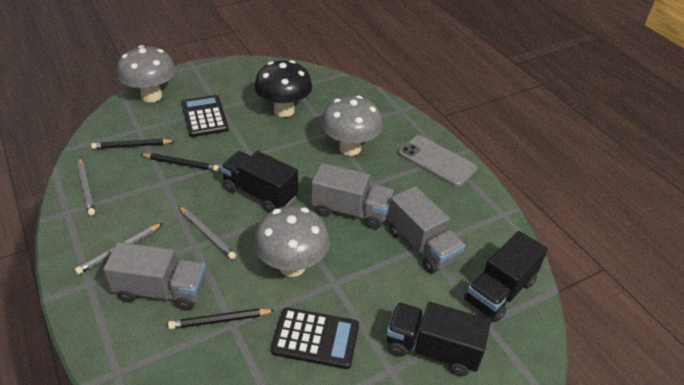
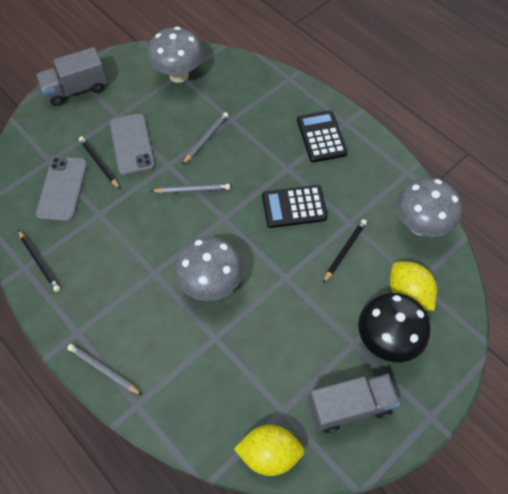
black truck: [220,151,298,213] [387,302,491,376] [464,231,548,322] = 3 -> none = 0
grey phone: [398,135,477,187] = 1 -> [36,157,88,222] [110,114,155,176] = 2
grey truck: [103,242,205,311] [311,163,393,229] [388,186,465,274] = 3 -> [36,47,107,106] [308,374,400,433] = 2
yellow lemon: none = 0 -> [234,425,304,476] [390,261,437,311] = 2

